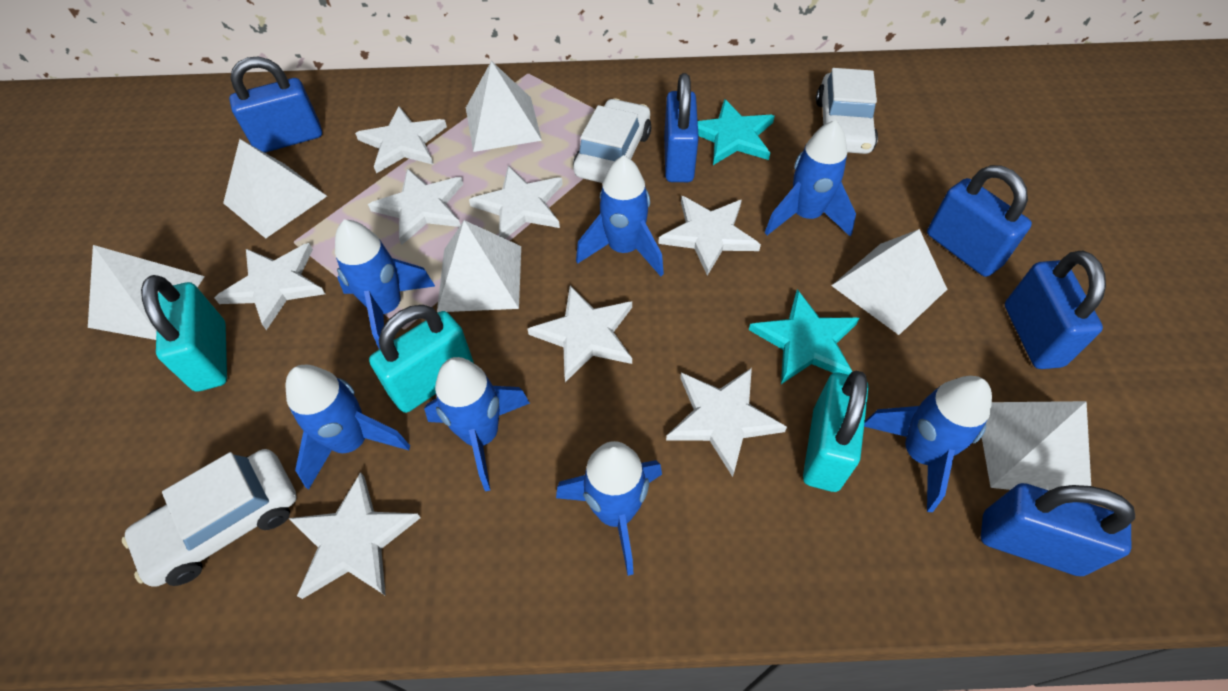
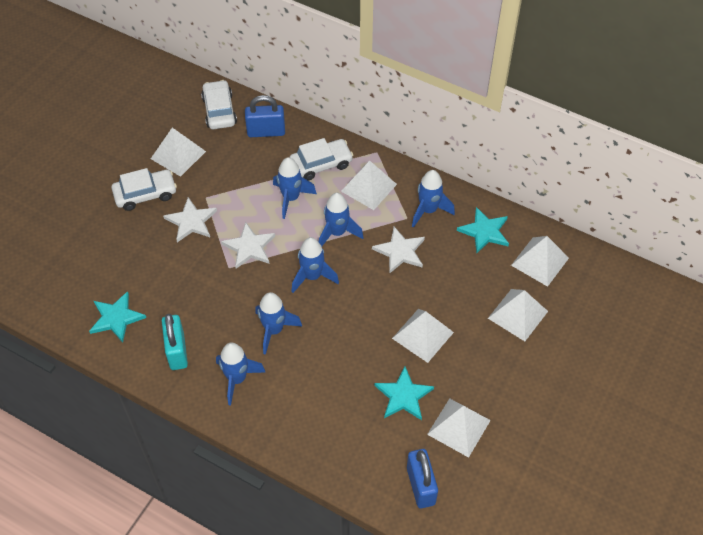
blue padlock: [229,56,322,153] [664,73,699,182] [927,165,1032,277] [981,483,1135,576] [1005,251,1106,369] = 5 -> [245,95,285,137] [407,449,438,508] = 2
blue rocket: [286,365,410,490] [335,220,435,349] [424,357,530,491] [556,441,662,576] [576,155,664,276] [765,120,856,237] [864,376,992,512] = 7 -> [216,342,265,405] [255,292,302,355] [273,157,317,219] [291,237,339,293] [319,193,364,246] [412,170,455,228] = 6
turquoise padlock: [141,275,227,392] [369,305,474,413] [803,371,868,492] = 3 -> [162,314,188,370] = 1
turquoise star: [698,99,775,165] [749,289,859,384] = 2 -> [89,291,146,343] [375,367,434,420] [457,207,509,253] = 3
white star: [214,243,325,330] [288,472,421,599] [355,106,447,173] [368,168,463,245] [469,166,563,239] [528,285,632,382] [658,196,761,276] [666,368,787,477] = 8 -> [163,197,217,242] [221,222,275,269] [372,227,425,274] = 3

